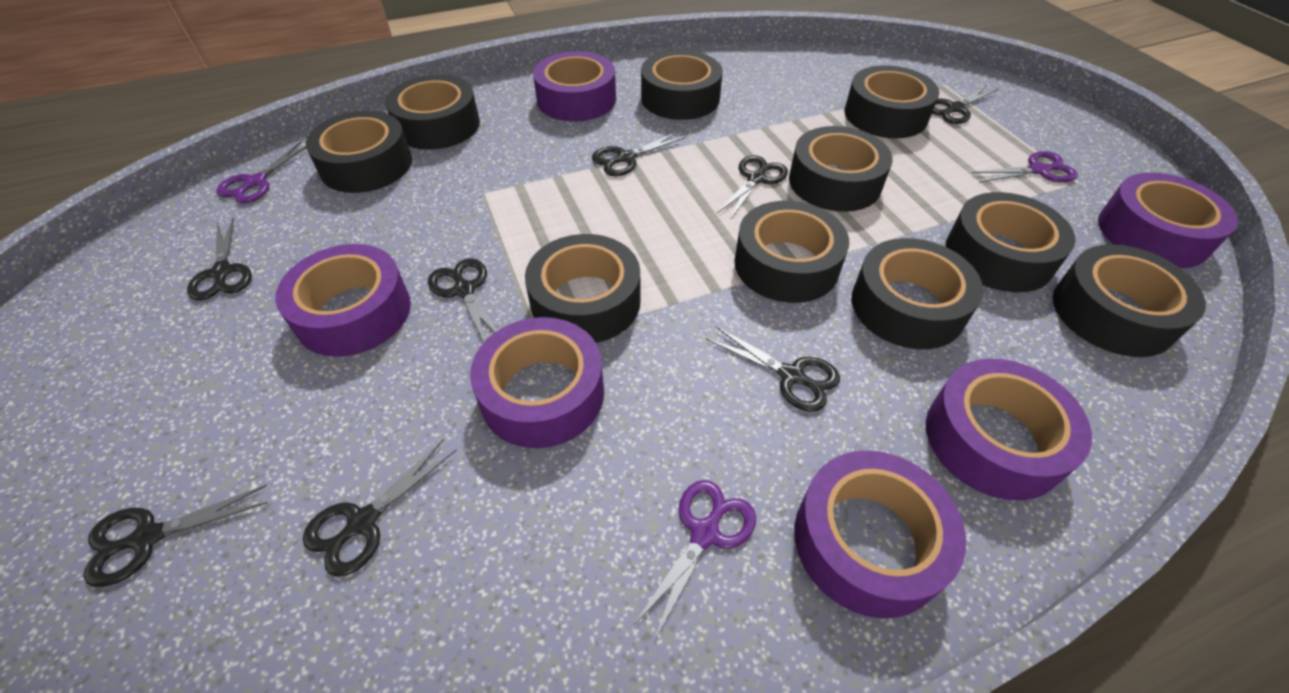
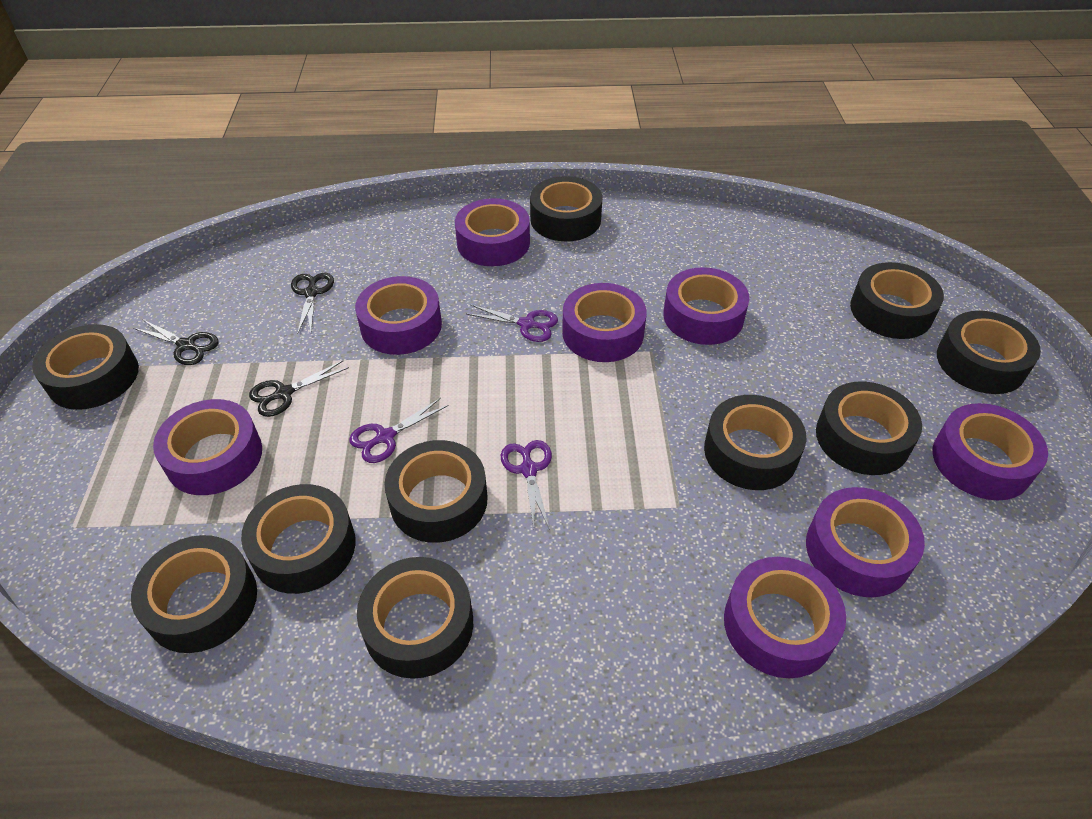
black scissors: [83,485,268,587] [187,218,252,301] [303,439,457,577] [428,258,497,342] [592,132,686,176] [706,326,840,412] [717,155,788,220] [932,85,998,124] = 8 -> [133,319,219,365] [249,361,349,417] [291,273,334,334] = 3
purple tape: [275,244,411,357] [470,317,604,448] [533,51,616,122] [794,450,966,619] [926,359,1092,501] [1098,173,1238,269] = 6 -> [153,399,262,495] [355,276,442,355] [455,198,530,266] [562,283,647,362] [663,267,749,345] [724,557,846,678] [806,487,925,597] [933,403,1048,500] = 8

